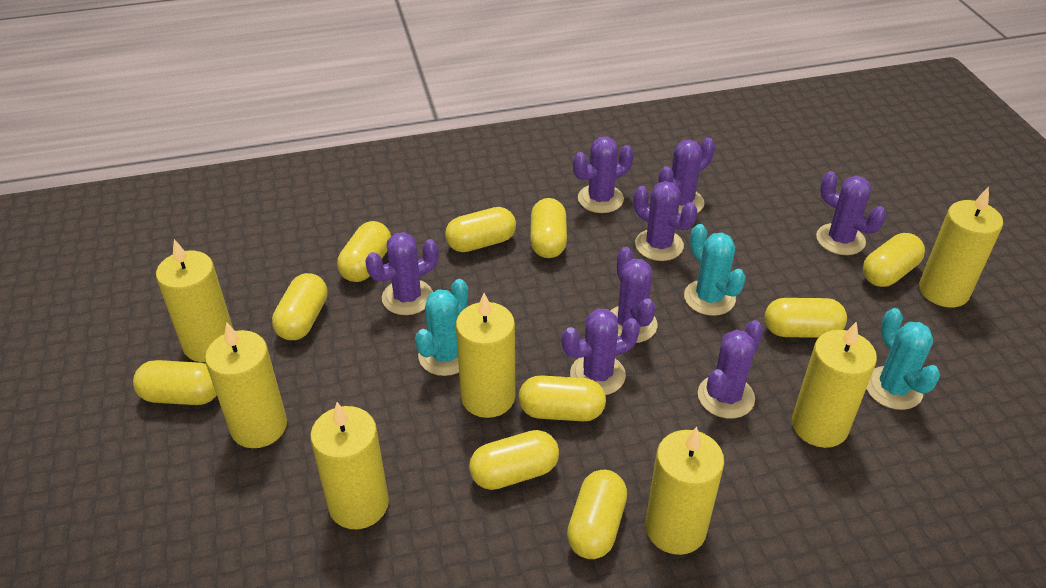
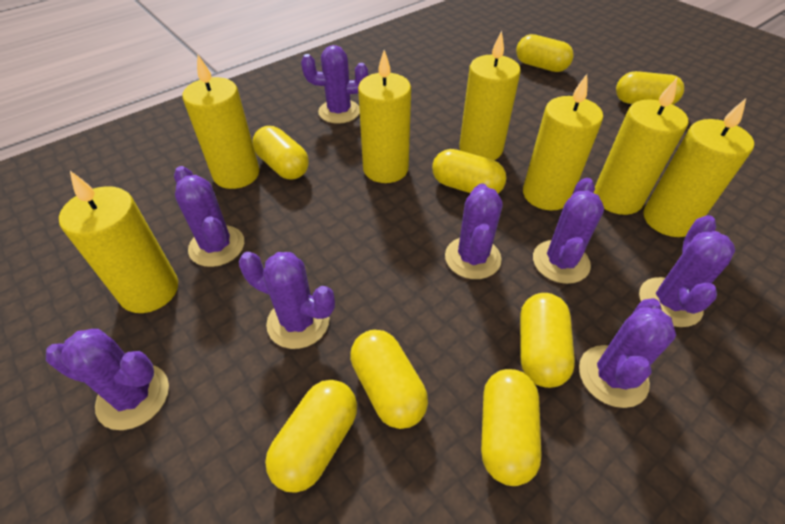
turquoise cactus: [415,279,468,376] [684,224,746,316] [866,308,941,410] = 3 -> none = 0
yellow capsule: [133,360,217,405] [272,273,328,340] [337,221,391,282] [445,207,516,252] [469,430,559,490] [519,375,606,421] [530,198,567,258] [567,470,627,559] [764,298,847,338] [863,233,925,287] = 10 -> [252,126,309,179] [265,380,357,493] [350,330,428,429] [432,149,507,194] [481,369,542,486] [516,34,574,72] [520,293,575,388] [616,71,684,105] = 8

